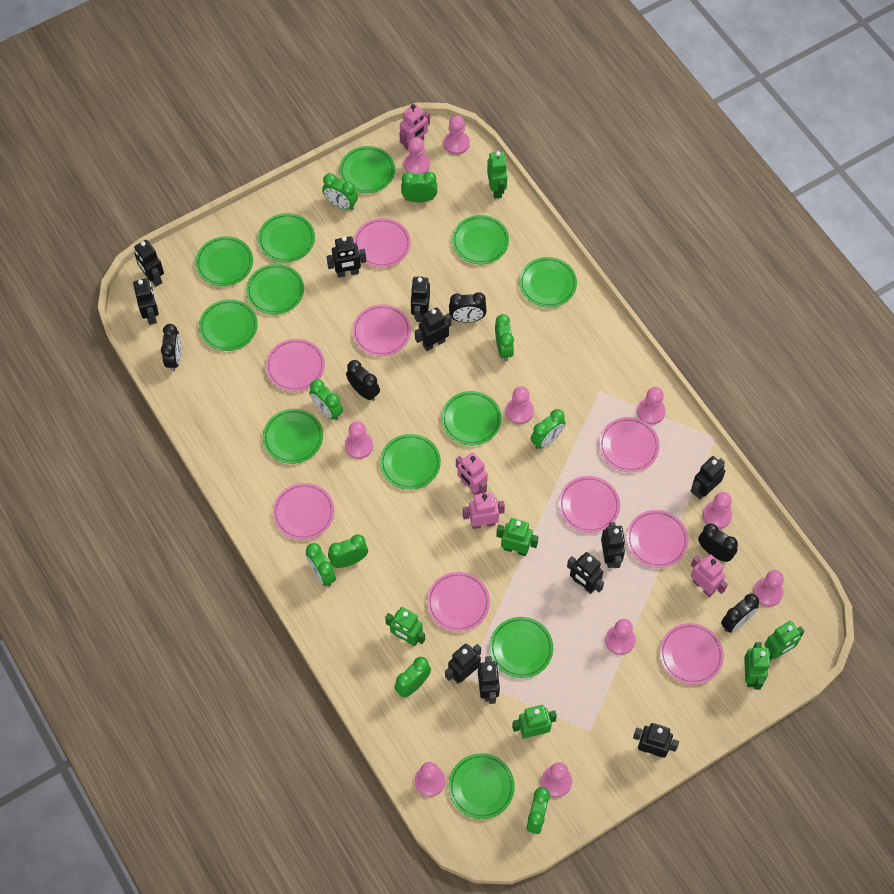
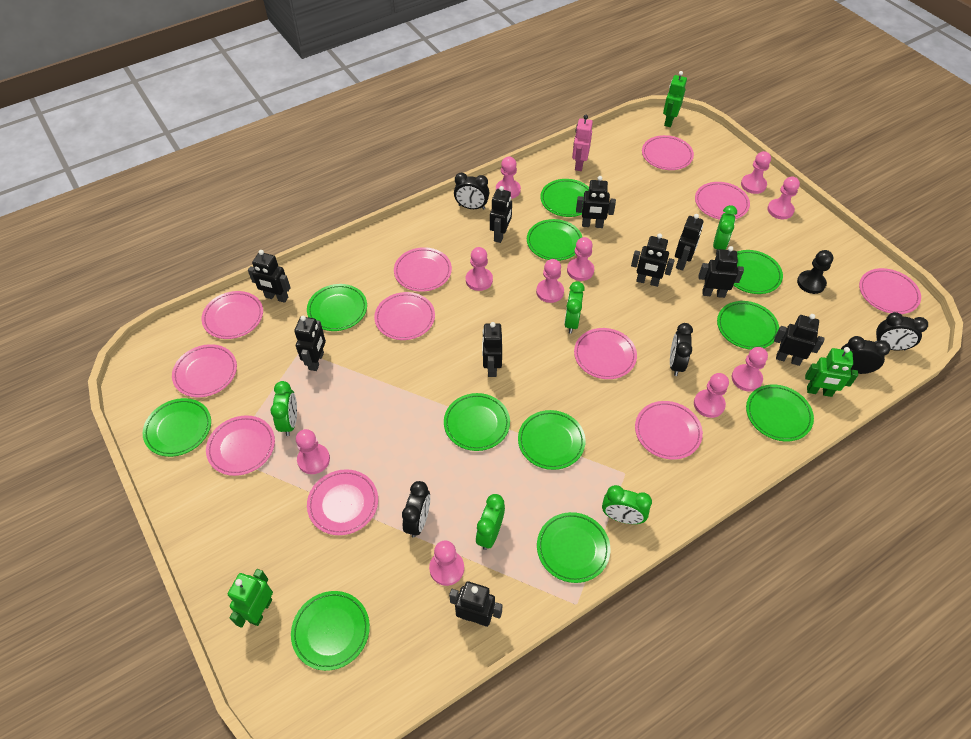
black pawn: none = 0 -> [797,250,833,294] = 1
black robot: [133,278,159,325] [134,240,164,287] [327,236,366,278] [411,276,430,322] [415,307,451,351] [445,643,481,684] [478,656,500,704] [567,552,604,594] [601,522,625,568] [633,723,679,758] [691,456,725,500] = 11 -> [248,250,291,303] [294,316,326,371] [449,581,503,627] [482,322,502,377] [490,186,512,243] [576,176,616,228] [631,233,675,287] [675,214,704,271] [698,246,744,298] [774,314,824,366] = 10
green clock: [306,543,336,587] [309,379,343,421] [322,173,358,210] [328,534,368,568] [394,657,431,698] [401,172,437,202] [495,314,514,361] [526,787,550,834] [530,409,566,449] = 9 -> [270,381,297,436] [476,494,505,550] [564,281,585,334] [602,485,652,524] [713,205,737,254] = 5
green plate: [196,236,253,286] [199,299,258,351] [246,264,304,315] [258,213,315,262] [263,409,323,464] [339,146,395,193] [380,434,441,490] [441,391,501,445] [449,753,515,819] [452,215,509,264] [490,617,553,678] [519,257,577,307] = 12 -> [143,398,211,457] [291,591,370,671] [307,284,367,331] [444,393,510,451] [518,410,586,470] [527,219,582,261] [537,512,610,583] [540,179,589,217] [717,301,779,350] [733,250,783,294] [746,384,814,441] = 11
green robot: [385,607,425,646] [487,151,507,199] [496,518,539,556] [512,705,557,739] [744,642,770,690] [764,621,805,660] = 6 -> [228,569,273,628] [663,71,687,127] [805,347,858,397] = 3
pink plate: [266,339,325,392] [273,483,334,540] [352,304,411,356] [354,218,411,268] [427,572,490,632] [559,476,620,533] [599,417,660,472] [626,510,689,568] [660,623,724,685] = 9 -> [172,344,237,397] [202,291,263,339] [206,415,275,476] [307,469,378,535] [374,292,435,340] [394,247,452,292] [574,328,637,379] [635,401,703,460] [642,135,694,170] [695,182,750,219] [859,268,921,314] = 11
pink robot: [399,104,430,150] [456,452,488,495] [463,492,505,529] [691,555,728,597] = 4 -> [572,115,593,171] = 1

